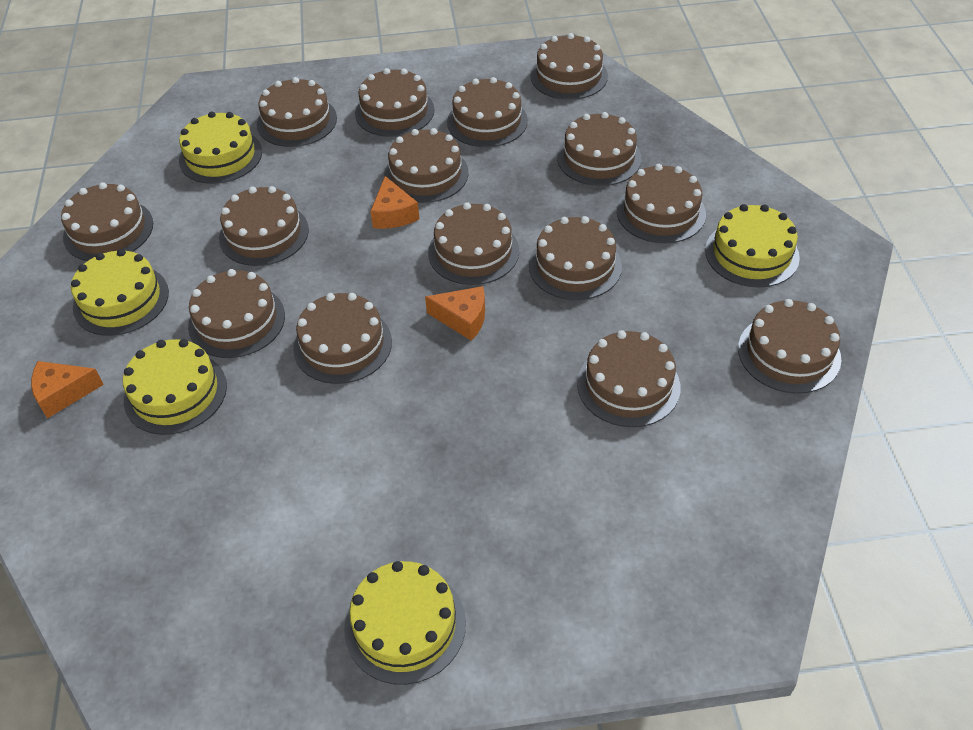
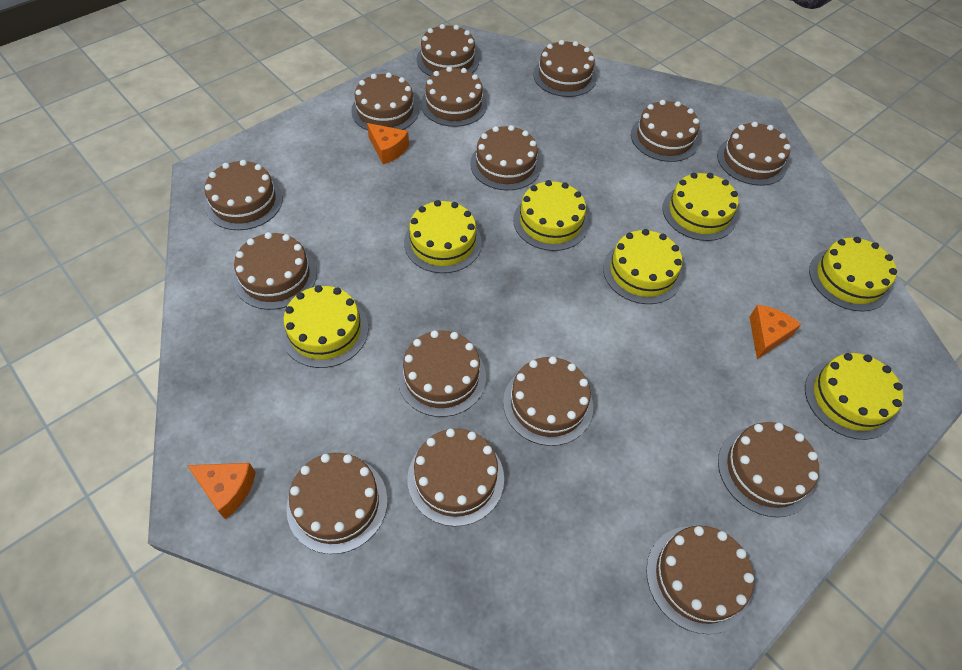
yellow cake: [71,249,169,336] [123,339,227,435] [179,111,262,184] [344,561,466,685] [705,204,800,288] = 5 -> [282,285,368,368] [404,200,482,273] [513,180,588,251] [603,229,683,304] [662,173,739,241] [805,353,903,440] [809,237,897,312] = 7

